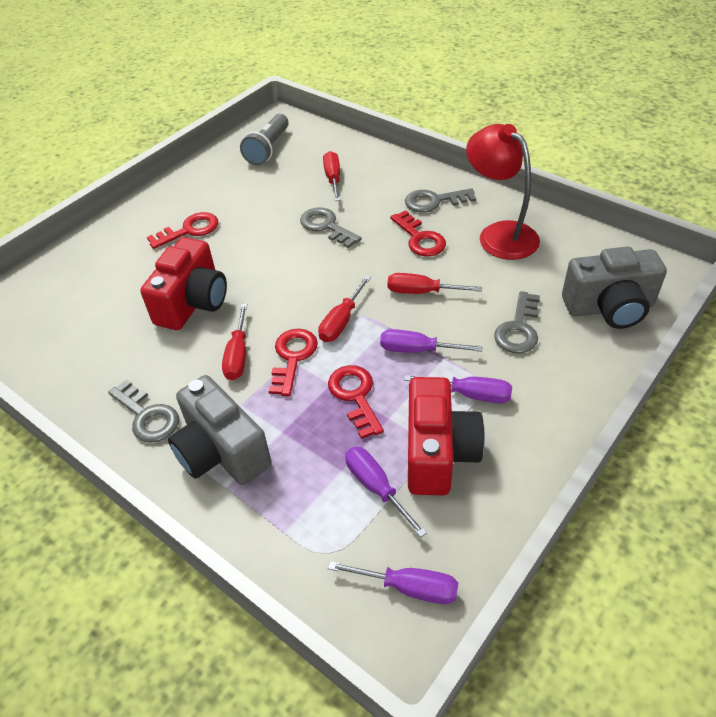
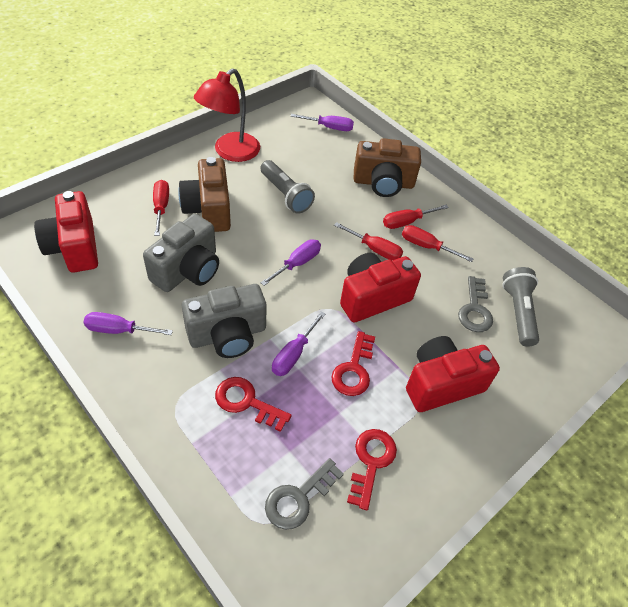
brown camera: none = 0 -> [178,157,231,232] [354,138,421,197] = 2
grey flashlight: [240,114,289,165] = 1 -> [260,160,315,214] [502,267,539,347] = 2
grey key: [108,379,179,443] [300,207,362,248] [405,188,476,213] [494,291,540,353] = 4 -> [265,458,344,530] [458,276,493,332] = 2
red camera: [140,237,227,330] [408,377,485,495] = 2 -> [34,191,98,272] [340,253,421,322] [406,336,500,412] = 3
red key: [147,212,218,249] [268,329,318,396] [328,365,384,439] [390,210,446,257] = 4 -> [215,377,292,432] [331,331,375,396] [347,429,397,510] = 3

